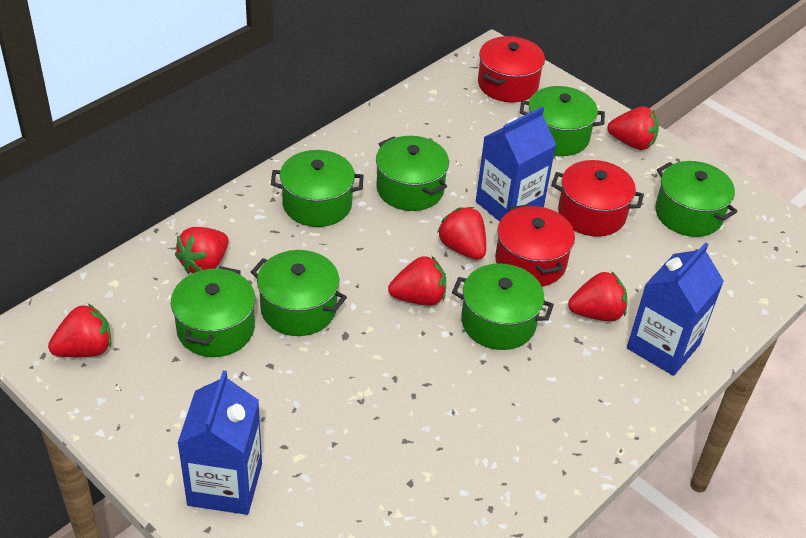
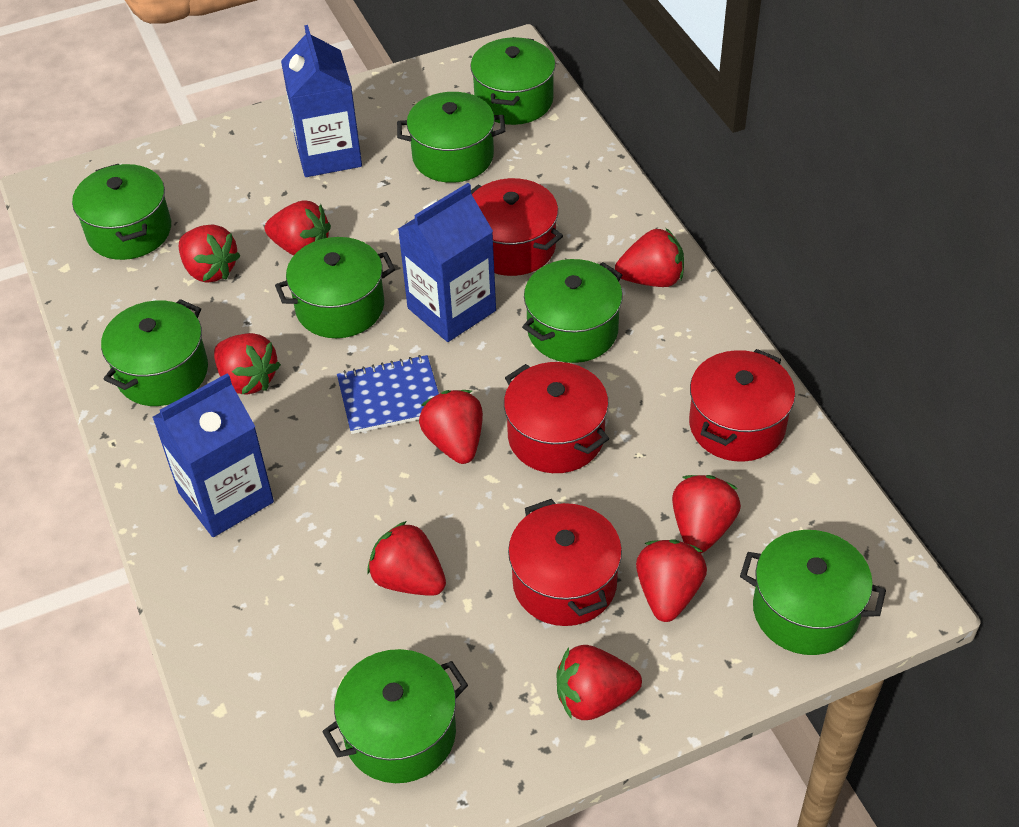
blue notebook: none = 0 -> [337,355,439,434] = 1
green pot: [171,266,255,357] [251,250,347,336] [271,150,364,227] [376,136,449,211] [452,263,554,350] [520,86,605,156] [655,161,738,237] = 7 -> [72,164,171,260] [101,299,208,406] [275,237,395,338] [322,649,468,783] [397,92,505,183] [470,37,556,125] [522,259,623,363] [740,530,886,655] = 8
red pot: [478,36,545,102] [495,204,575,286] [551,160,644,237] = 3 -> [471,178,563,276] [504,362,609,473] [508,499,622,626] [689,349,795,462] = 4
red strawberry: [48,304,111,357] [175,227,229,274] [388,256,446,306] [437,207,486,260] [568,271,627,321] [607,107,659,150] = 6 -> [179,225,241,283] [214,333,281,395] [265,200,331,256] [367,521,446,596] [419,390,483,464] [557,645,642,720] [615,228,684,287] [636,540,707,622] [672,475,741,554] = 9

